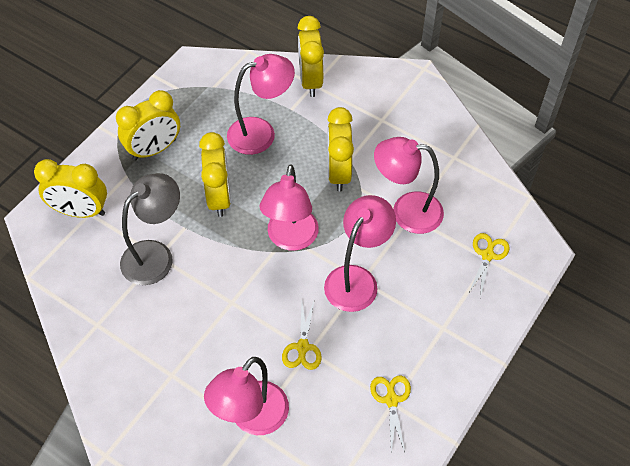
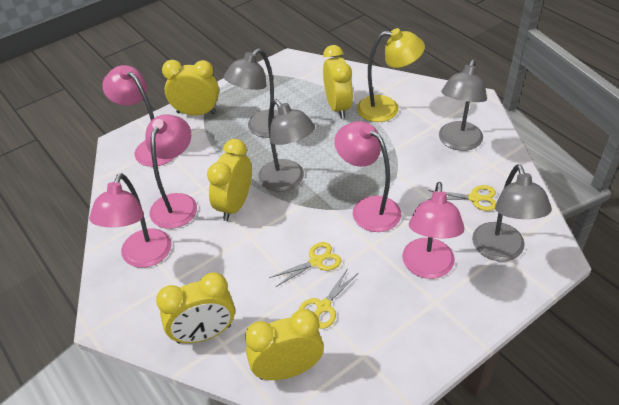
grey lamp: [120,173,180,285] = 1 -> [224,48,279,138] [258,99,315,192] [439,59,487,151] [472,164,552,261] = 4
yellow lamp: none = 0 -> [357,28,425,122] = 1

